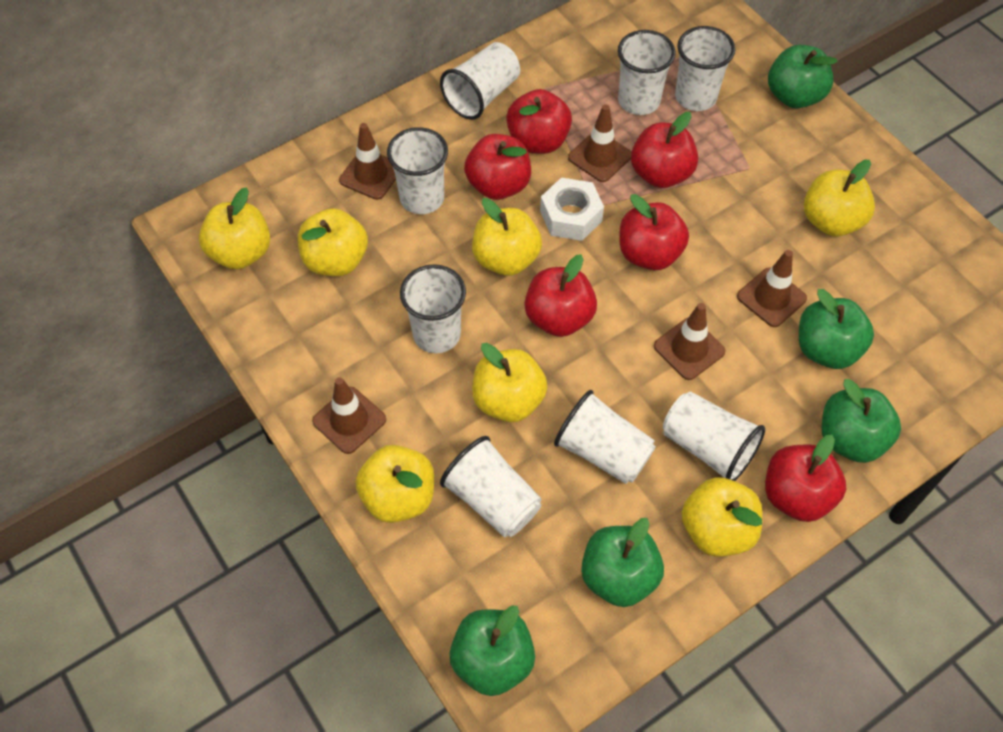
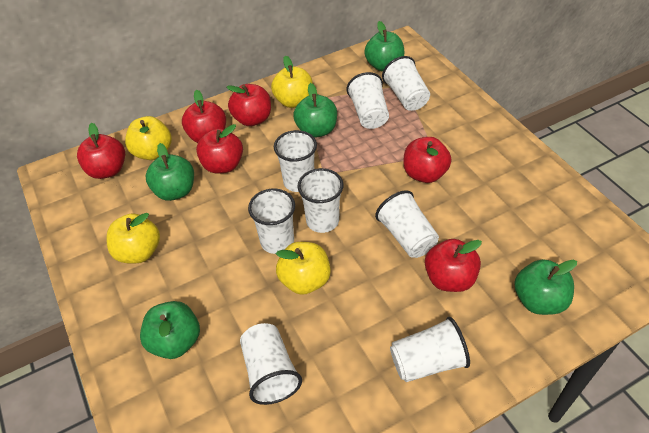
brown traffic cone: [312,377,386,454] [339,123,396,200] [568,105,631,182] [654,303,725,380] [737,250,807,327] = 5 -> none = 0
white nut: [540,178,604,241] = 1 -> none = 0
yellow apple: [199,187,270,269] [298,208,368,276] [356,445,434,523] [472,198,542,276] [472,343,548,422] [682,477,763,557] [804,160,875,236] = 7 -> [106,213,160,263] [125,116,172,160] [271,56,313,108] [276,242,331,295] = 4

